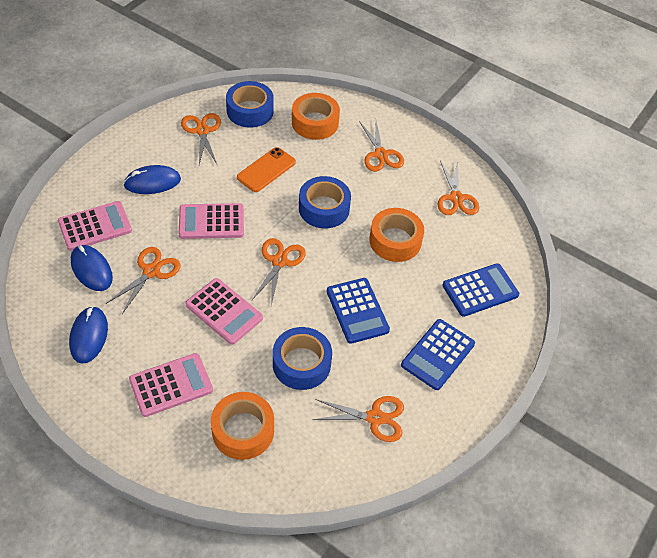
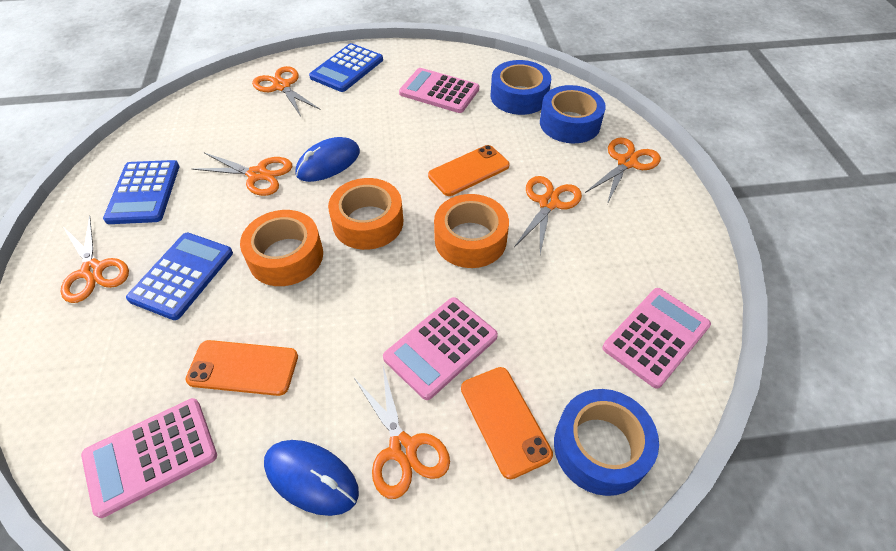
blue mouse: [69,306,108,364] [71,245,113,291] [123,165,181,194] = 3 -> [264,440,359,516] [295,137,360,182] = 2
orange phone: [237,147,296,192] = 1 -> [185,340,298,396] [428,145,510,196] [461,367,553,479] = 3

